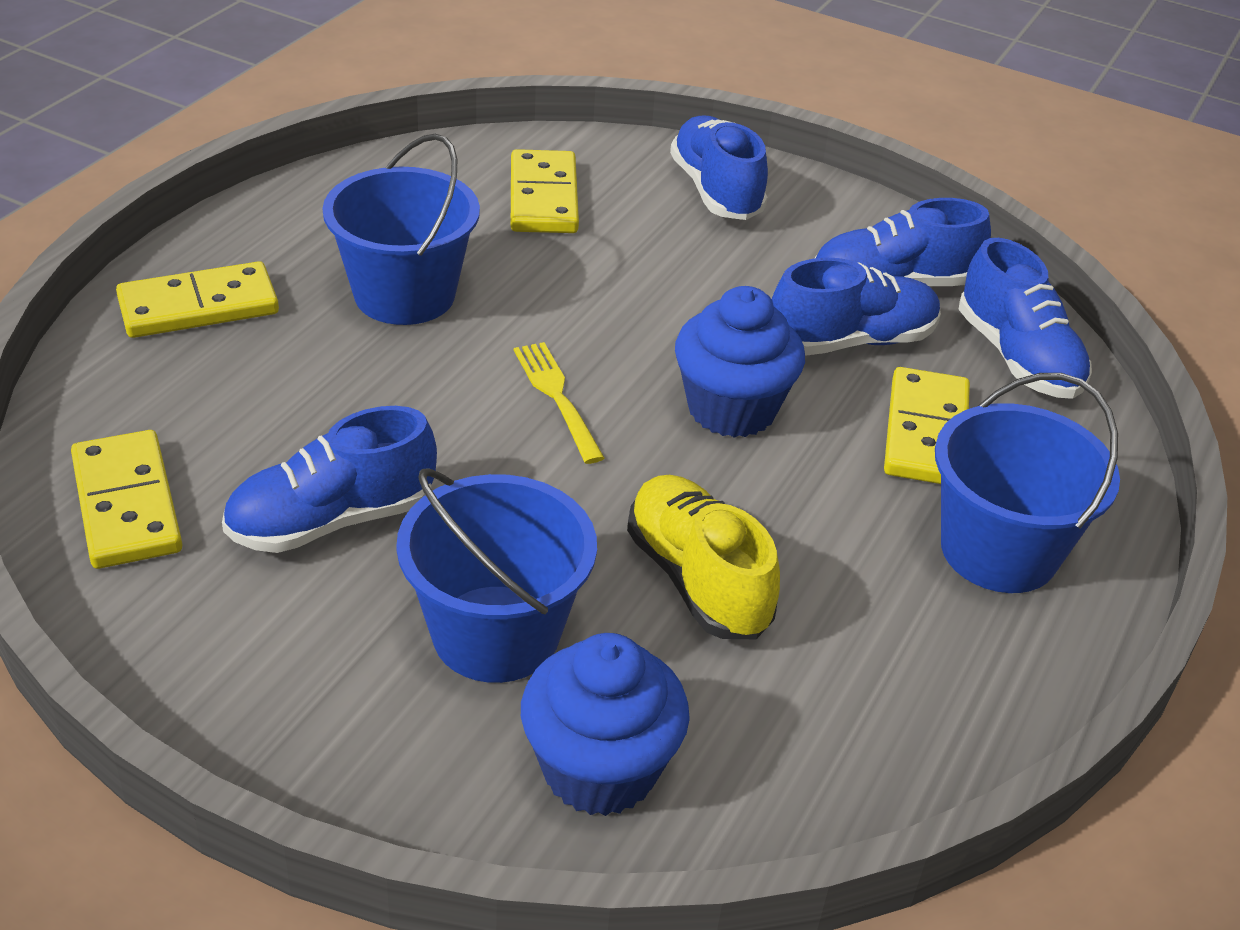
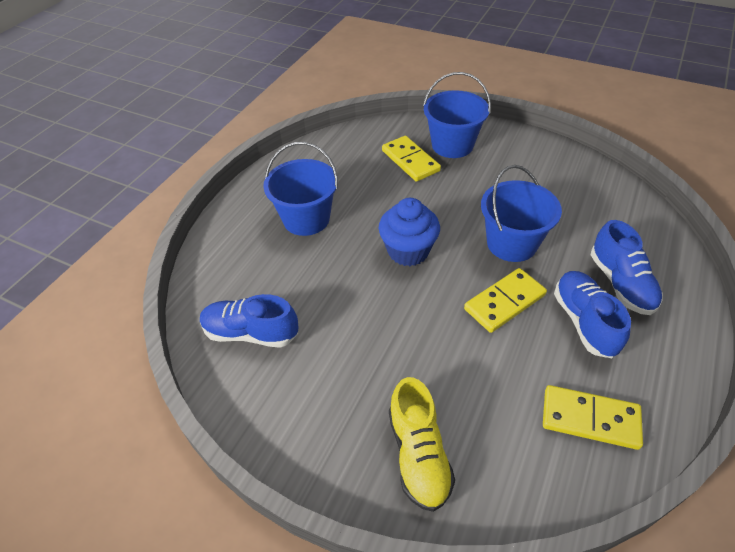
blue cupcake: [521,633,690,816] [675,286,805,438] = 2 -> [379,198,440,266] = 1
blue shoe: [222,406,437,553] [670,116,768,220] [772,257,941,355] [815,198,991,286] [958,238,1092,399] = 5 -> [200,294,298,348] [554,271,631,358] [591,220,663,315] = 3
yellow domino: [71,430,183,569] [116,261,279,338] [511,149,579,233] [884,367,970,484] = 4 -> [382,136,441,182] [464,268,547,333] [543,385,643,450] = 3
yellow fork: [514,342,604,464] = 1 -> none = 0

